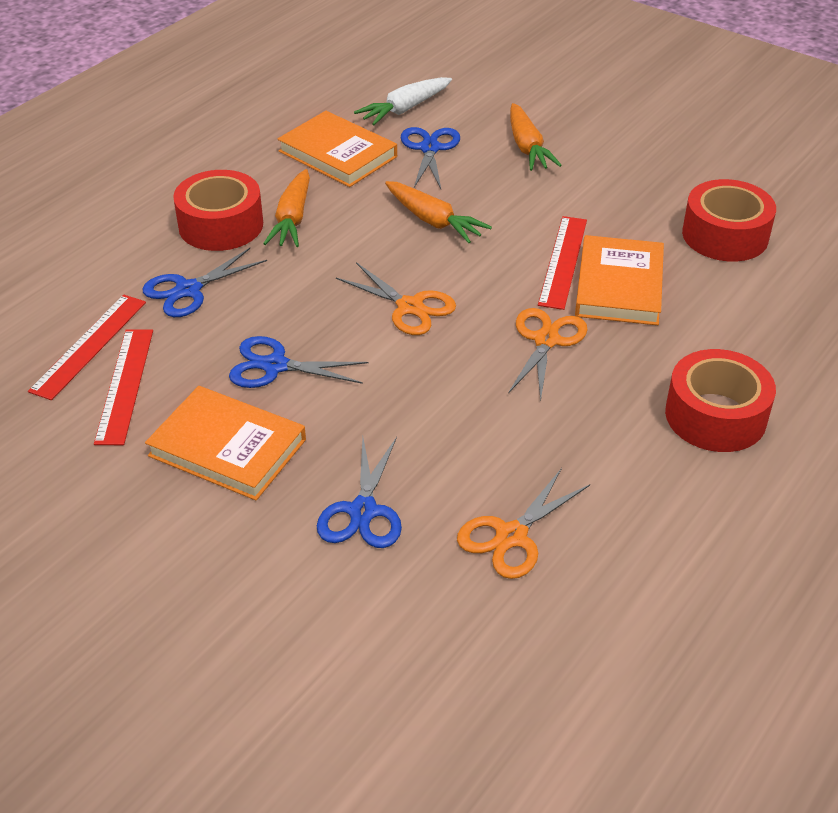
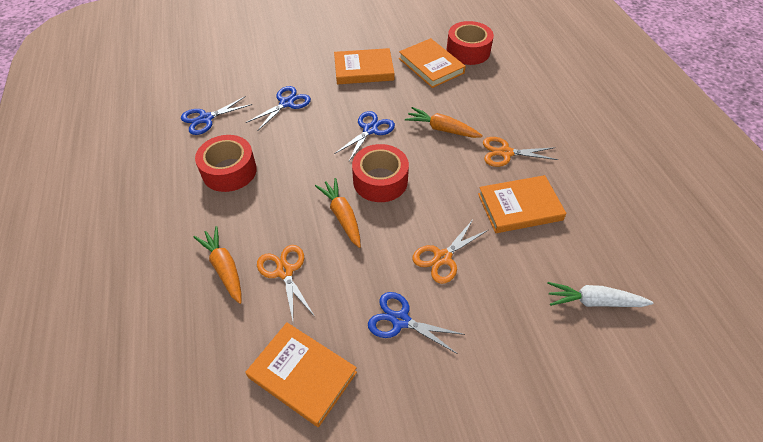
orange book: [145,386,306,500] [278,111,397,187] [575,235,664,325] = 3 -> [245,323,357,427] [334,48,395,84] [399,38,466,88] [478,175,567,233] = 4
red ruler: [28,295,146,400] [94,329,153,445] [538,216,587,310] = 3 -> none = 0

